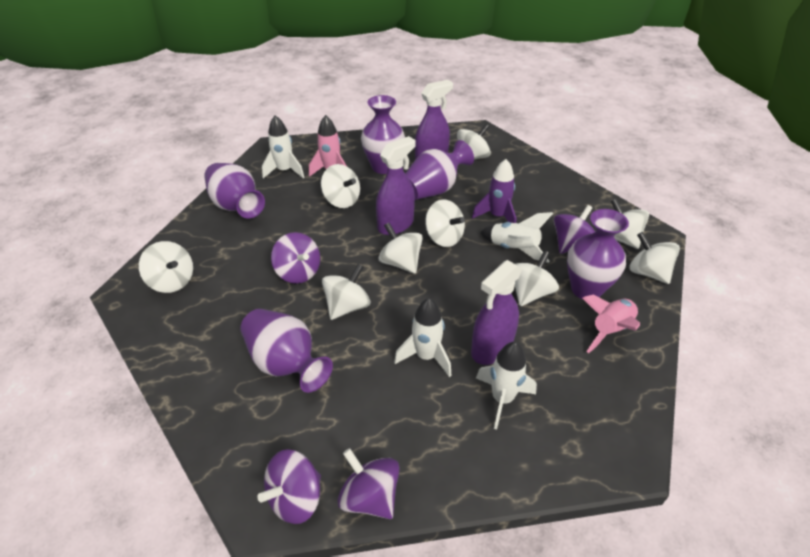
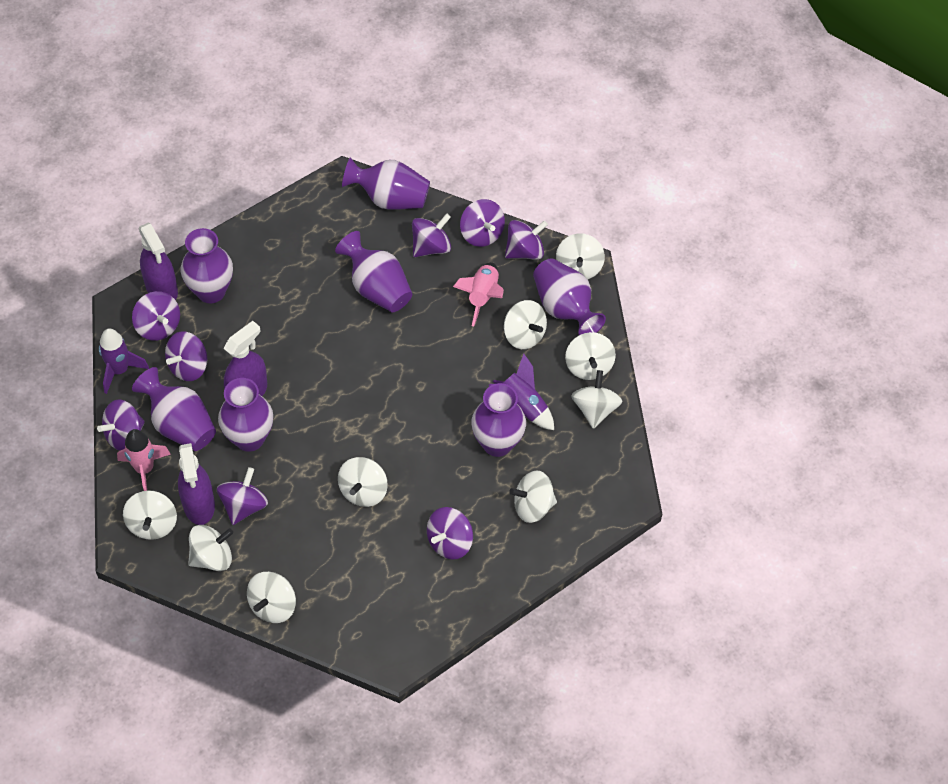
purple rocket: [472,159,516,223] = 1 -> [99,328,149,394] [488,354,554,430] = 2
purple spinning top: [257,449,321,524] [271,232,320,284] [338,448,400,519] [554,205,595,254] = 4 -> [97,400,145,451] [132,291,180,341] [165,331,207,381] [217,467,268,525] [412,213,451,257] [427,507,473,559] [460,199,505,247] [505,220,548,260] = 8
purple vase: [204,163,265,218] [240,309,333,393] [361,95,405,174] [405,140,474,200] [567,209,629,299] = 5 -> [132,367,216,451] [181,228,233,303] [218,378,273,452] [335,231,412,312] [342,157,430,210] [471,383,526,457] [533,258,606,335] = 7
white rocket: [262,115,305,179] [394,298,451,377] [476,342,537,429] [480,212,553,263] = 4 -> none = 0

